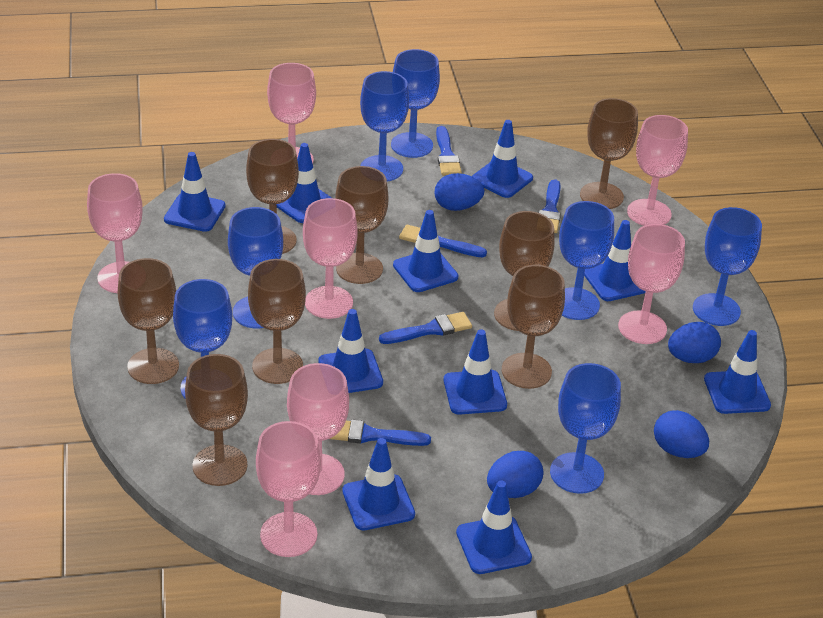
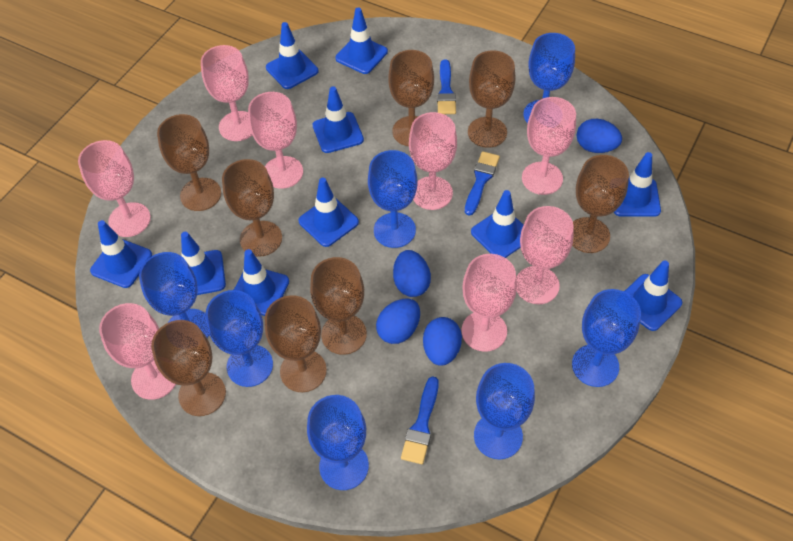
blue brush: [330,420,431,446] [379,312,472,344] [399,225,487,258] [436,126,462,176] [539,179,561,233] = 5 -> [401,376,439,464] [437,59,456,114] [465,151,500,216] = 3
pink goblet: [87,173,143,293] [256,421,321,557] [267,63,316,164] [287,363,349,495] [303,198,358,319] [618,224,685,344] [627,115,688,226] = 7 -> [78,140,151,237] [99,303,176,400] [201,45,252,141] [248,92,303,189] [409,112,457,210] [461,254,517,352] [516,206,574,304] [522,97,576,195] = 8

